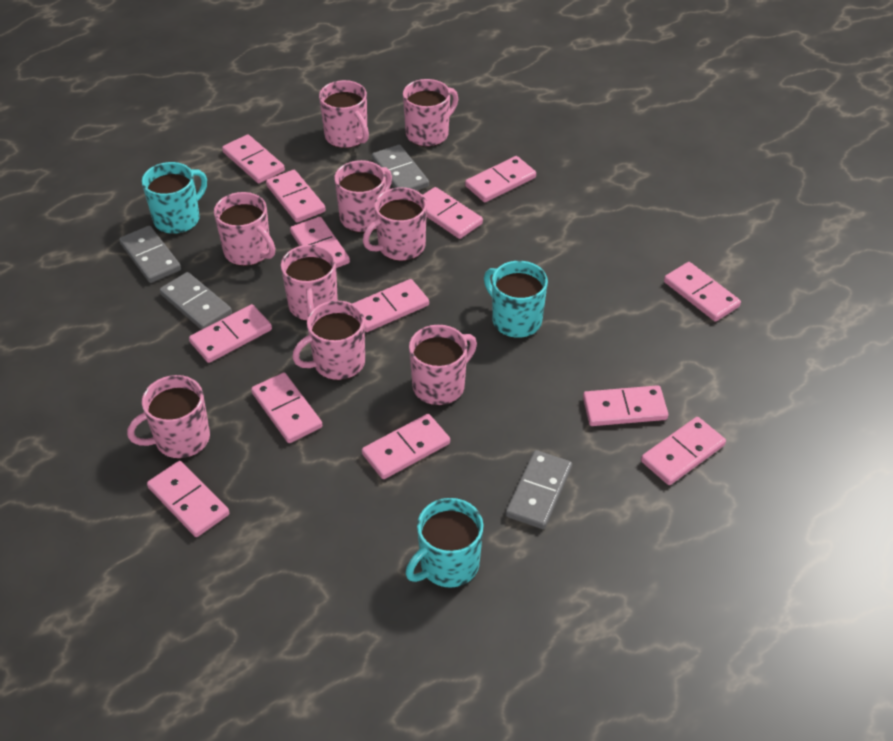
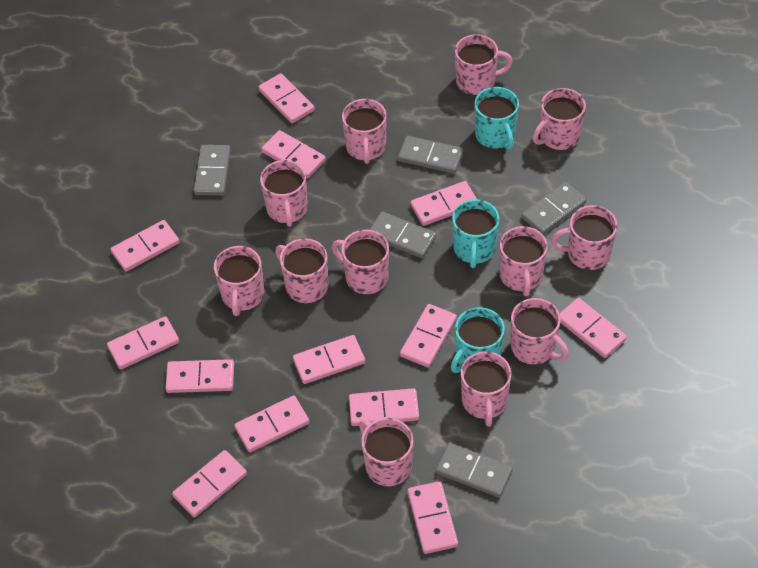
grey domino: [119,226,181,283] [160,272,232,330] [372,145,429,191] [506,450,572,529] = 4 -> [194,145,231,196] [369,211,436,258] [398,136,463,174] [436,443,513,498] [521,182,587,235] = 5
pink mug: [127,375,210,459] [214,192,275,266] [281,245,338,321] [292,301,365,380] [319,80,369,148] [334,160,392,233] [363,187,427,261] [403,79,458,147] [409,325,477,405] = 9 -> [214,246,264,316] [260,160,308,227] [275,238,329,303] [332,230,389,294] [342,99,387,164] [359,418,413,486] [455,34,513,95] [461,351,511,427] [500,226,548,296] [511,298,569,365] [533,88,586,150] [551,205,617,270] = 12

